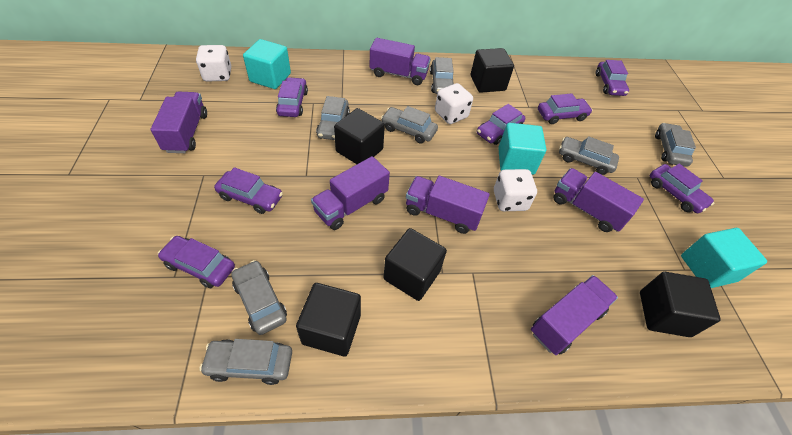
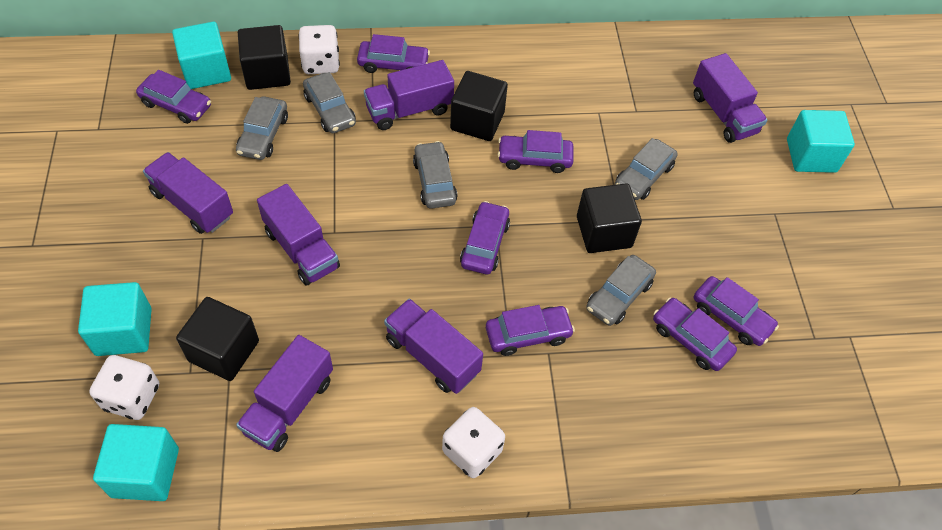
black cube: [296,283,361,357] [334,108,385,164] [383,228,447,301] [471,48,514,93] [640,272,721,337] = 5 -> [176,297,259,381] [238,25,291,90] [450,71,508,141] [577,183,642,253] = 4
grey car: [200,339,292,385] [231,260,287,335] [316,96,350,140] [381,106,438,144] [430,57,454,94] [559,136,619,175] [655,123,696,167] = 7 -> [236,96,288,160] [303,72,356,133] [413,141,458,209] [586,255,656,326] [615,138,678,200] = 5
turquoise cube: [243,39,291,89] [498,123,546,175] [681,228,767,288] = 3 -> [78,282,152,356] [93,424,179,501] [172,22,231,89] [787,110,855,173] = 4

